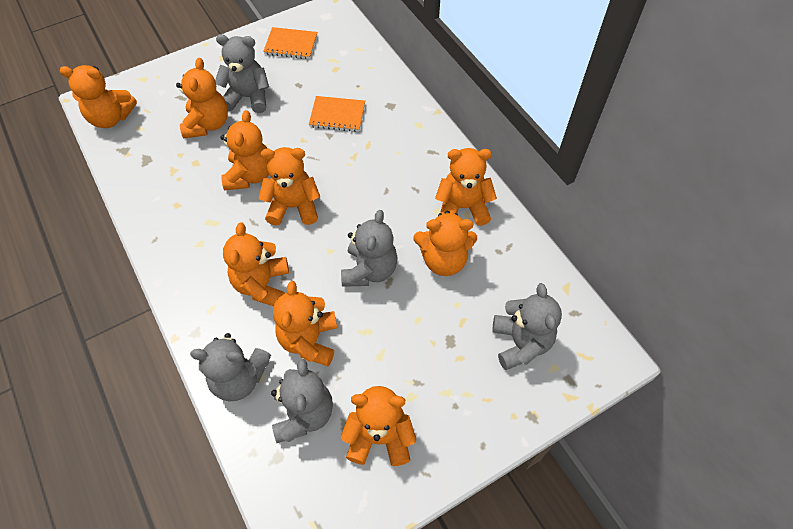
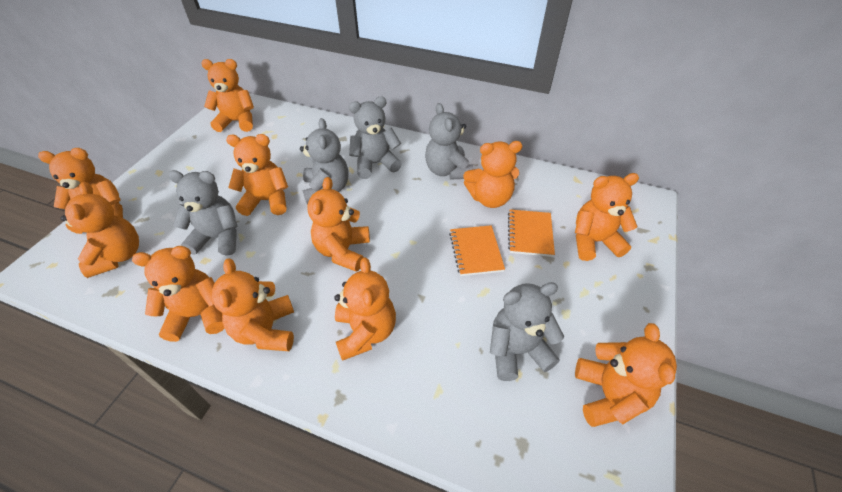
orange teddy bear: [60,65,137,128] [176,58,228,139] [220,110,269,190] [223,222,289,306] [258,147,320,226] [273,281,337,366] [341,386,416,466] [414,211,477,276] [435,148,497,226] = 9 -> [38,148,123,234] [60,182,139,278] [132,246,225,342] [201,59,254,132] [211,259,294,351] [226,134,288,216] [307,177,370,272] [334,258,396,361] [463,141,522,208] [575,173,639,261] [575,323,677,427] = 11

